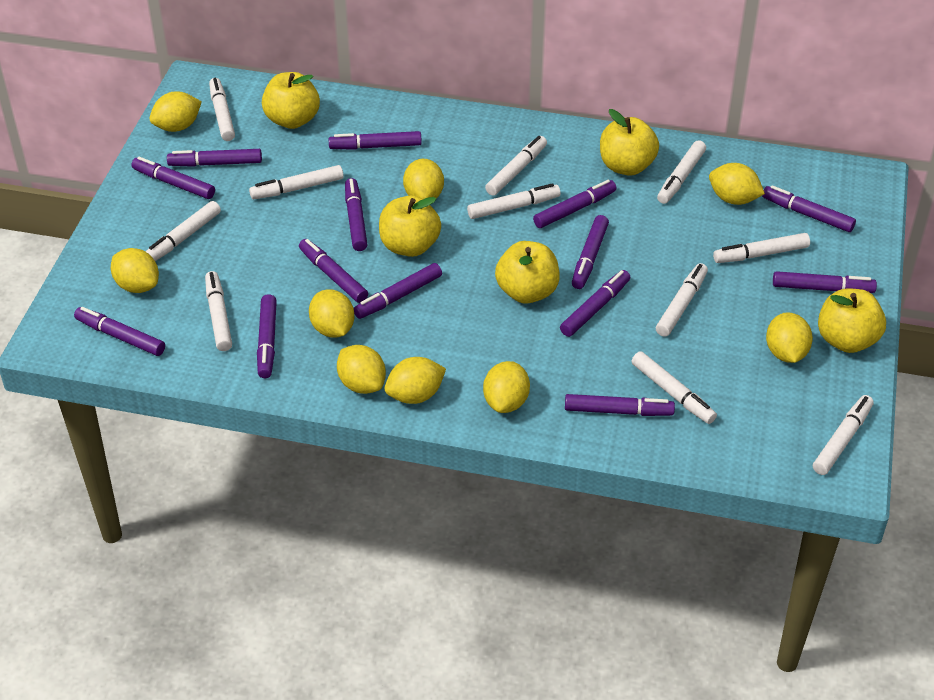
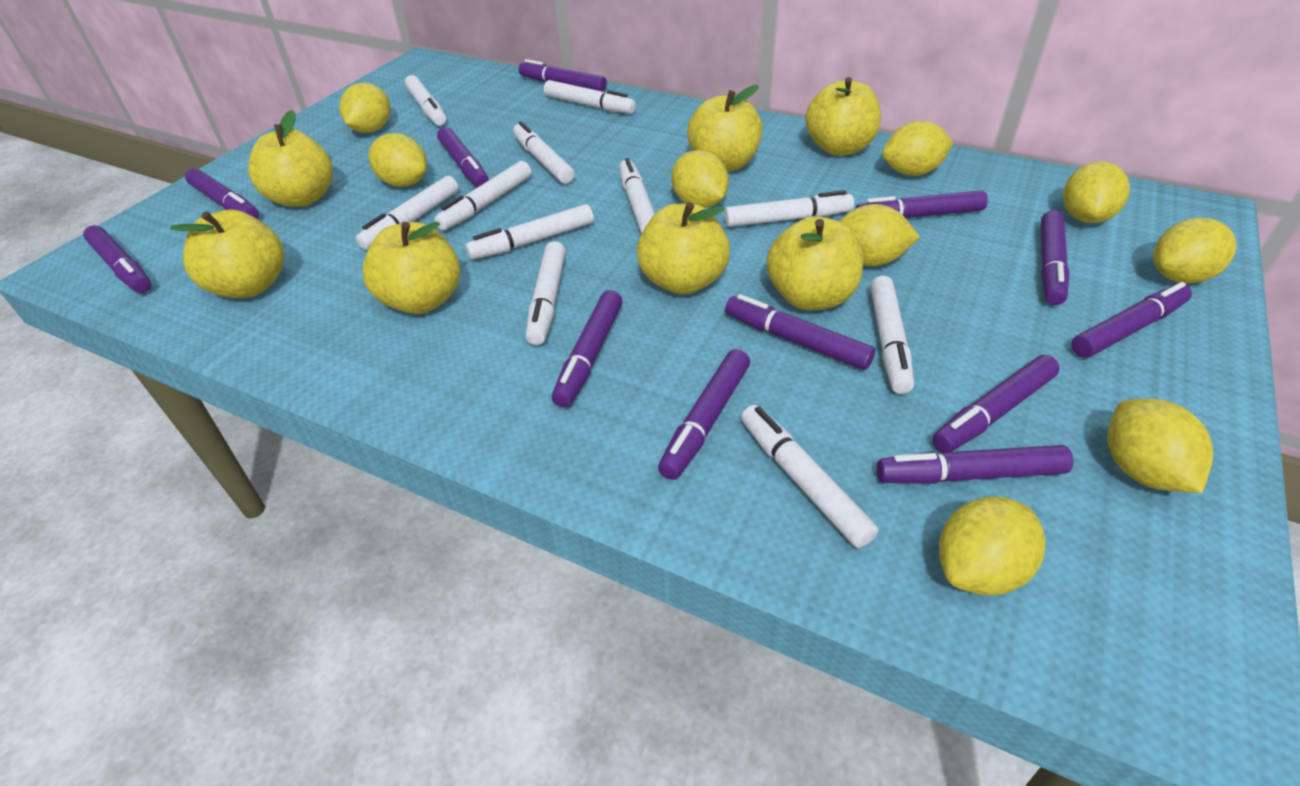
purple marker: [74,307,165,356] [132,157,215,199] [167,149,262,167] [257,294,277,378] [299,239,368,303] [329,131,422,150] [345,178,368,251] [354,263,442,319] [533,180,616,228] [560,270,630,337] [565,394,675,416] [572,215,609,289] [762,185,856,232] [773,271,877,293] = 14 -> [83,225,151,293] [185,168,259,219] [437,127,489,188] [519,59,607,92] [552,290,623,408] [658,349,750,480] [725,294,875,370] [856,190,988,218] [877,445,1073,484] [932,355,1060,453] [1041,210,1070,305] [1071,282,1192,358] = 12
yellow apple: [262,72,320,129] [379,196,441,257] [495,241,560,303] [600,109,659,176] [818,288,886,353] = 5 -> [170,209,284,298] [248,110,333,207] [362,222,460,314] [637,202,730,295] [687,85,763,171] [767,216,863,310] [805,77,881,156] = 7

